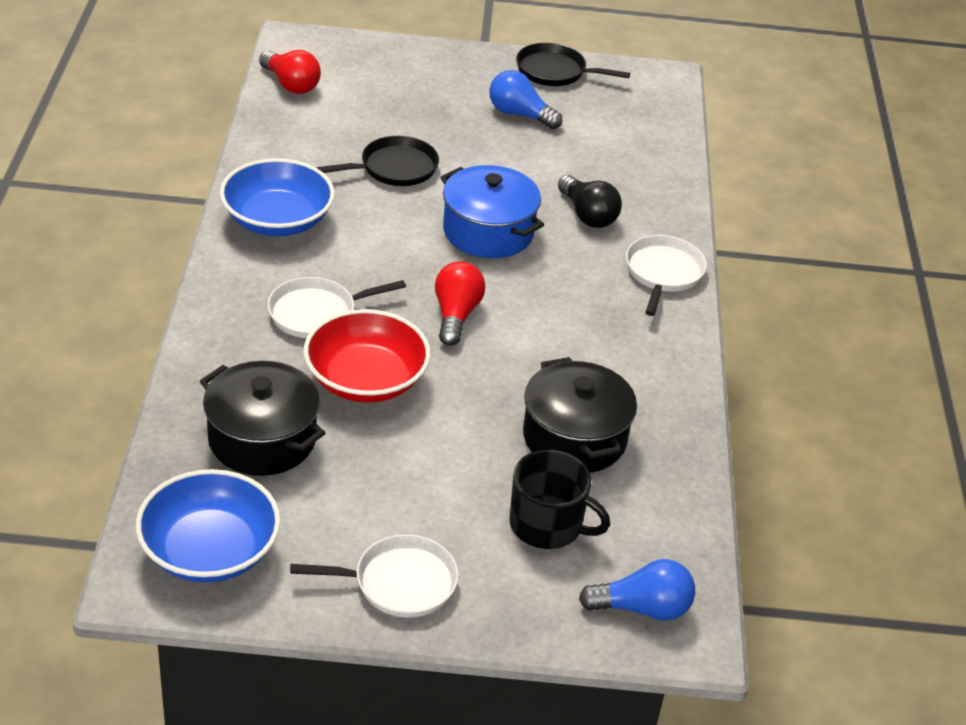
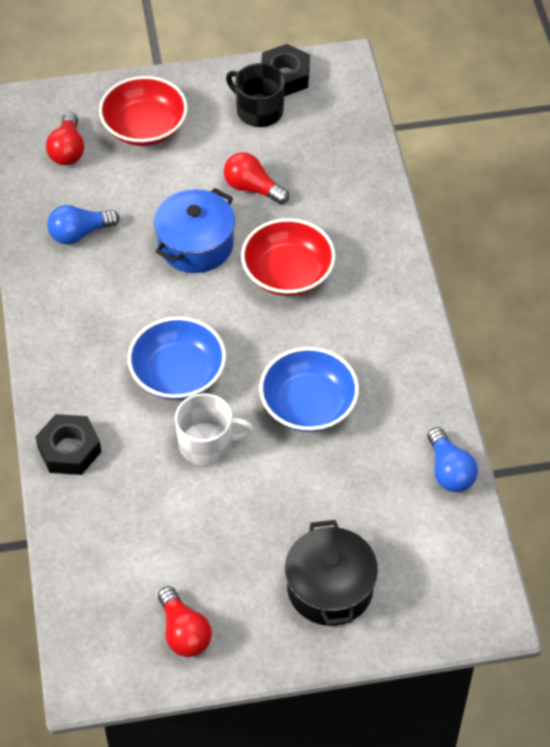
black light bulb: [558,175,622,228] = 1 -> none = 0
black nut: none = 0 -> [35,414,101,475] [261,44,310,96] = 2
black pan: [316,136,439,186] [516,43,630,86] = 2 -> none = 0
black pot: [200,361,325,476] [523,357,637,473] = 2 -> [285,520,378,626] = 1
red bowl: [304,309,431,403] = 1 -> [99,76,188,146] [241,218,336,296] = 2
red light bulb: [259,50,321,94] [435,261,485,346] = 2 -> [46,112,84,165] [158,586,212,657] [224,152,289,204] = 3
white mug: none = 0 -> [175,393,253,466] = 1
white pan: [268,277,406,338] [290,534,459,618] [626,235,707,316] = 3 -> none = 0

